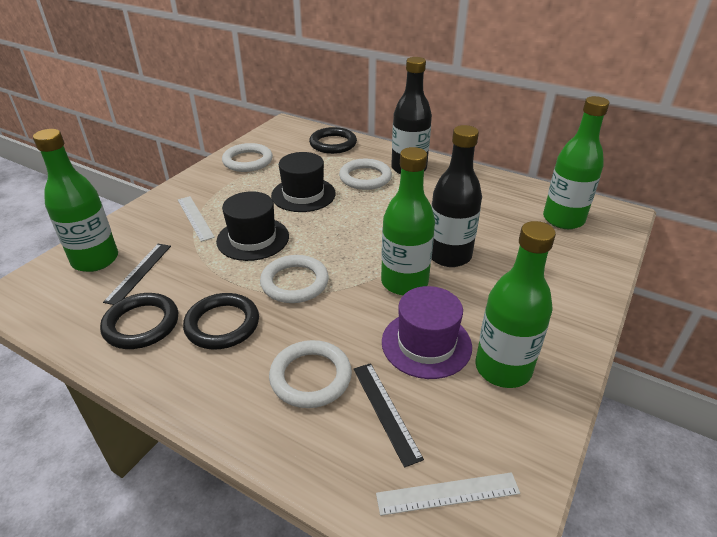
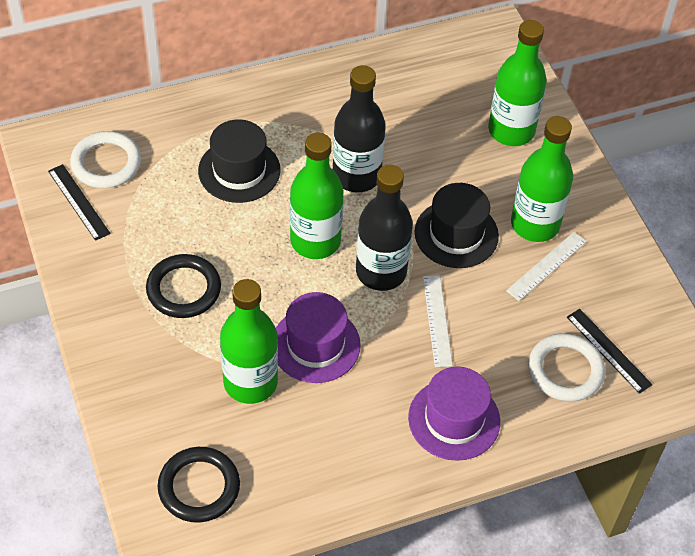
black ring: [100,293,178,349] [183,293,259,349] [309,127,357,154] = 3 -> [146,254,221,318] [158,447,240,523] = 2
purple hat: [382,286,472,379] = 1 -> [276,292,361,383] [408,366,500,461] = 2
white ring: [222,143,273,172] [260,255,329,303] [269,340,352,408] [339,159,392,190] = 4 -> [70,131,141,188] [528,333,605,401] = 2

